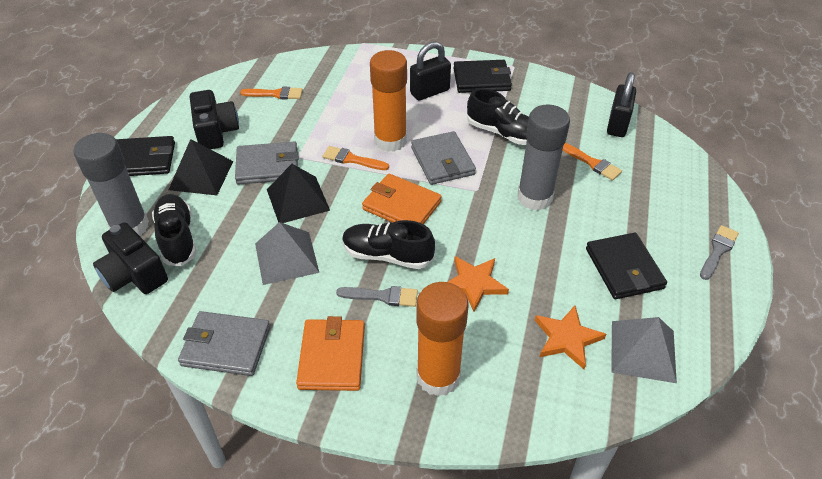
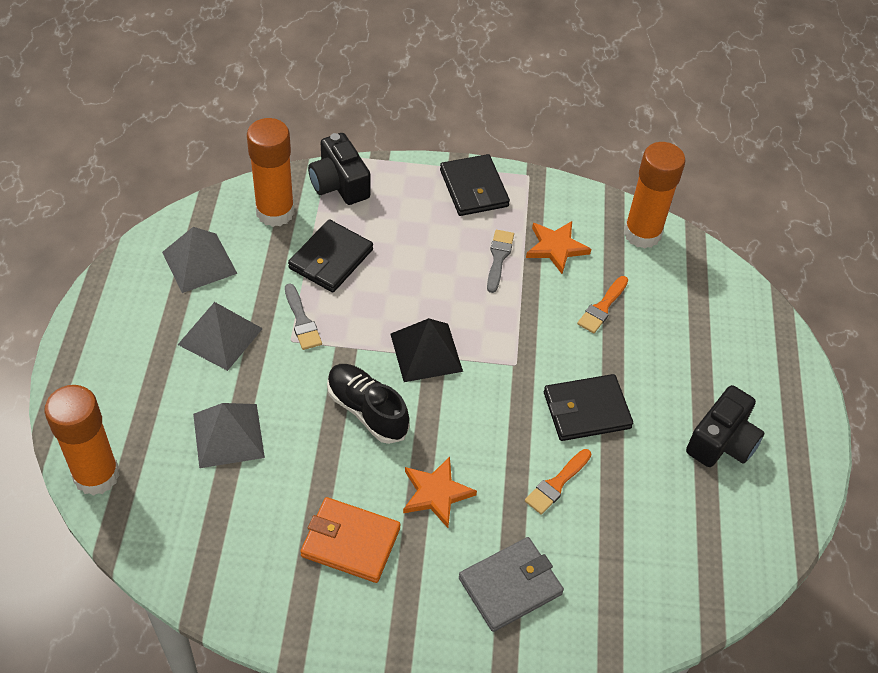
black padlock: [410,42,451,101] [607,72,636,137] = 2 -> none = 0
black pyramid: [169,139,233,195] [267,164,330,223] = 2 -> [390,318,463,382] = 1
black shoe: [152,194,196,266] [342,220,435,269] [467,88,529,145] = 3 -> [327,364,410,444] = 1
grey glue stick: [73,133,149,236] [517,105,570,210] = 2 -> none = 0
grey pyramid: [255,222,319,285] [611,317,677,383] = 2 -> [162,227,238,293] [178,302,263,371] [193,403,265,468] = 3
grey wallet: [178,311,270,376] [235,142,298,185] [411,131,476,185] = 3 -> [459,537,564,632] = 1
orange brush: [240,87,303,99] [323,146,389,170] [563,143,622,181] = 3 -> [525,449,591,515] [577,276,628,333] = 2
orange glue stick: [370,50,407,152] [416,282,468,396] = 2 -> [44,385,120,496] [247,118,295,227] [624,142,686,249] = 3
orange wallet: [296,316,365,391] [362,174,442,224] = 2 -> [300,497,400,583] = 1

